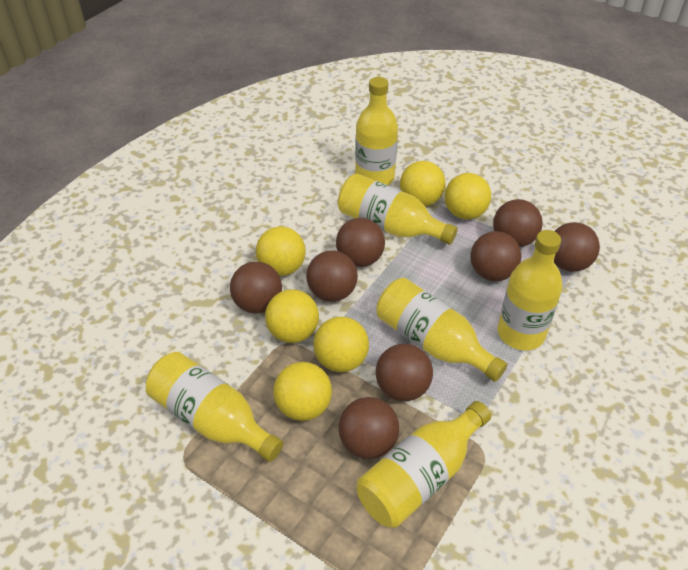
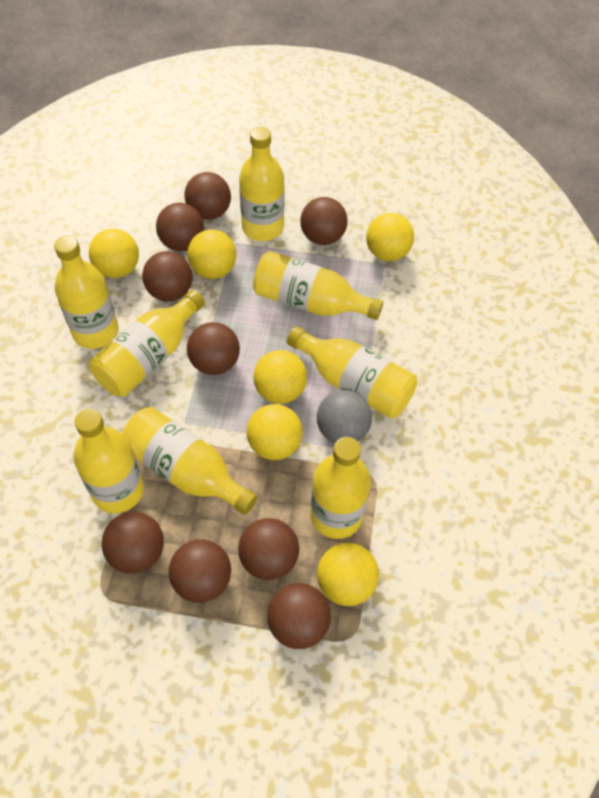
brown ball: [230,262,282,313] [306,251,358,302] [336,218,385,267] [338,397,399,459] [376,344,433,401] [470,231,521,281] [493,199,542,247] [554,222,600,272] = 8 -> [101,512,164,574] [142,251,193,302] [156,203,204,251] [169,539,231,603] [185,172,231,220] [187,322,240,375] [238,518,299,580] [267,583,331,649] [300,197,348,245] = 9
grey ball: none = 0 -> [317,390,372,443] = 1
yellow bottle: [146,352,283,462] [338,173,458,245] [355,77,398,185] [357,401,491,528] [376,278,507,382] [498,230,563,350] = 6 -> [54,236,119,349] [73,409,144,514] [90,290,205,397] [122,407,257,515] [239,127,285,241] [253,251,383,320] [287,326,417,418] [311,437,371,539] = 8

